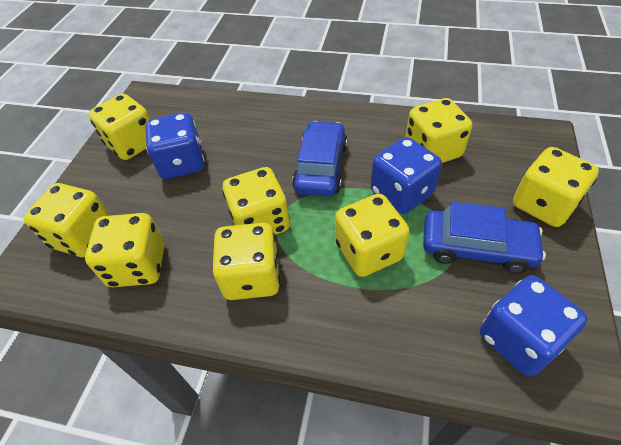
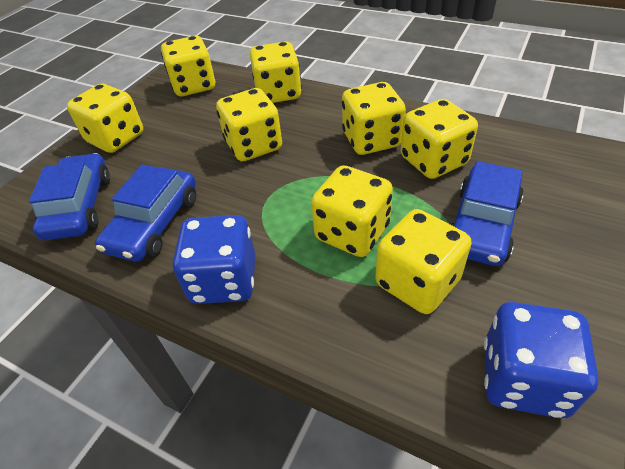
blue car: [292,121,347,197] [423,202,546,273] = 2 -> [29,153,110,240] [95,165,196,261] [451,161,524,266] = 3
blue dice: [145,113,205,179] [371,137,442,214] [480,275,587,377] = 3 -> [173,215,255,304] [484,302,599,418] = 2

